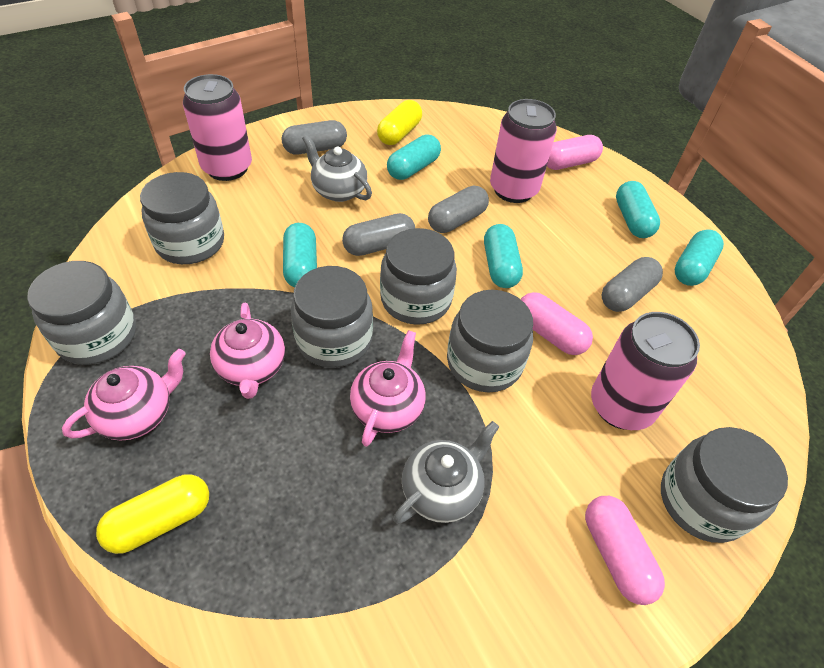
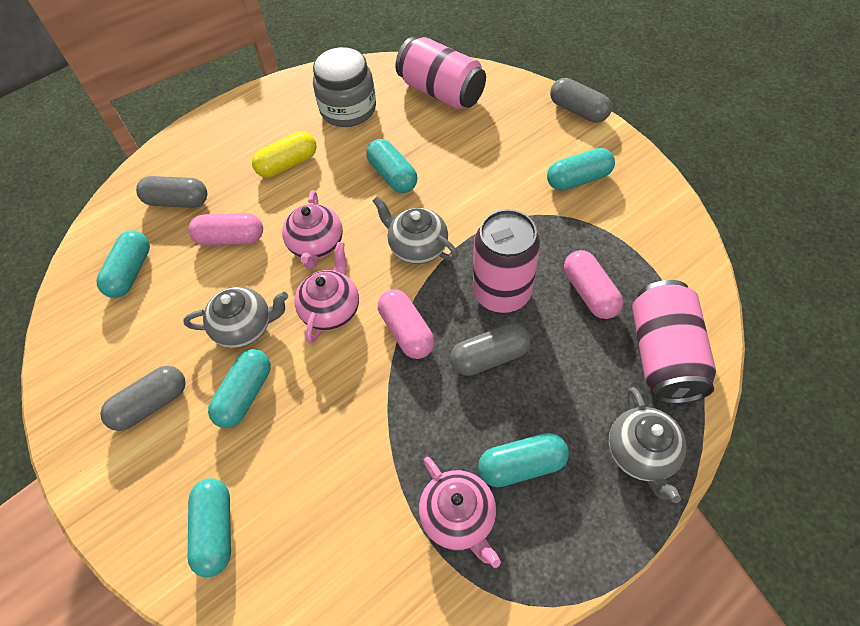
grey jar: [27,261,136,365] [140,172,224,264] [291,266,373,368] [380,228,457,325] [447,290,533,392] [661,427,788,543] = 6 -> [313,47,376,127] = 1
grey teapot: [302,135,372,202] [393,421,499,524] = 2 -> [183,287,288,348] [372,196,458,264] [609,387,686,503] = 3
turquoise capsule: [283,223,317,287] [387,135,441,180] [484,224,523,288] [616,181,660,238] [675,229,724,286] = 5 -> [96,230,150,298] [188,478,231,577] [208,349,271,428] [366,139,418,193] [478,433,569,487] [547,148,615,191] = 6
yellow capsule: [96,474,209,554] [377,100,422,145] = 2 -> [252,131,317,178] = 1

